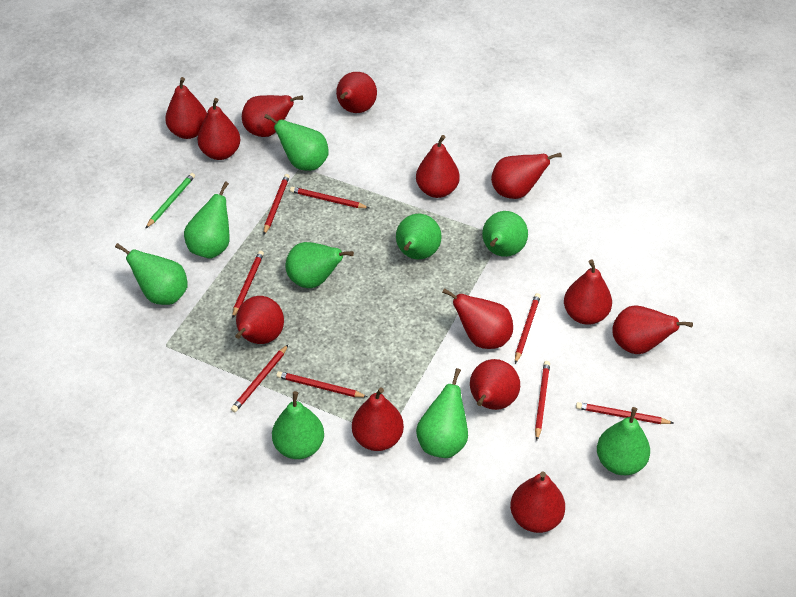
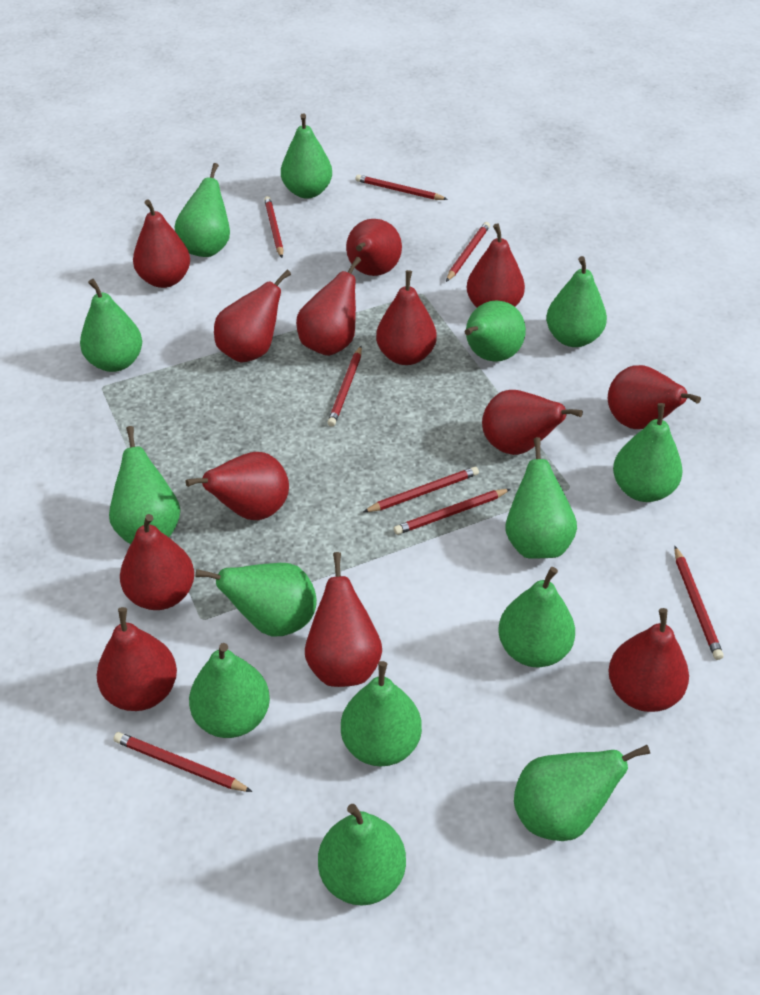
green pear: [115,243,188,305] [184,181,230,259] [264,114,329,171] [272,391,324,459] [285,242,354,288] [396,214,442,259] [416,368,468,458] [482,211,528,257] [597,407,650,475] = 9 -> [80,279,142,372] [109,426,180,544] [175,163,230,257] [189,643,270,738] [196,563,317,637] [281,113,332,199] [318,804,406,905] [341,661,422,766] [465,300,526,362] [498,567,575,667] [506,437,577,559] [514,745,650,841] [546,256,607,347] [613,403,683,502] = 14
green pencil: [145,173,195,229] = 1 -> none = 0

